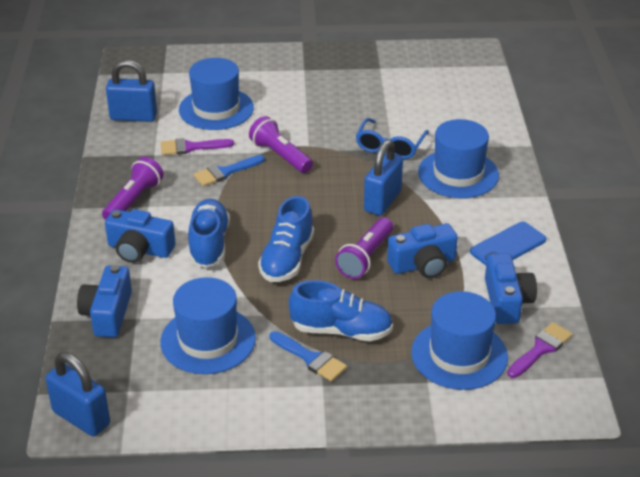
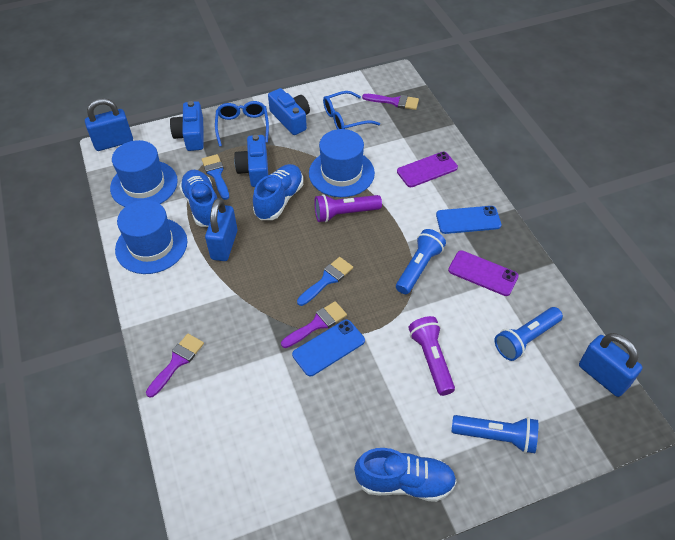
blue camera: [77,265,132,337] [105,209,176,263] [387,223,458,278] [485,254,537,324] = 4 -> [170,101,204,151] [234,135,268,187] [268,88,310,135] = 3
blue flashlight: none = 0 -> [396,229,446,294] [452,415,538,453] [495,307,563,361] = 3
blue glasses: [356,118,429,159] = 1 -> [215,101,269,147] [323,91,380,129] = 2
blue hat: [160,277,256,374] [179,58,254,130] [411,291,508,390] [418,119,499,198] = 4 -> [110,140,178,207] [115,200,187,274] [309,129,375,197] = 3
blue phone: [470,222,546,265] = 1 -> [292,320,365,377] [436,206,501,234] = 2
purple brush: [161,138,234,155] [507,322,573,378] = 2 -> [146,334,204,398] [281,301,347,348] [362,94,419,110] = 3
purple flashlight: [102,157,164,220] [249,116,313,173] [335,218,393,279] = 3 -> [314,194,382,222] [409,316,455,396] = 2
purple phone: none = 0 -> [397,152,458,187] [448,250,519,296] = 2

